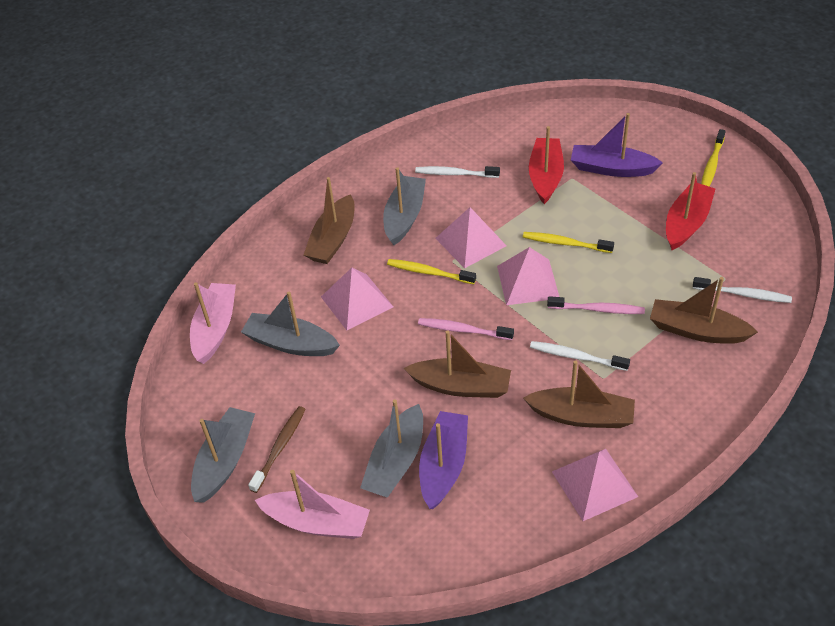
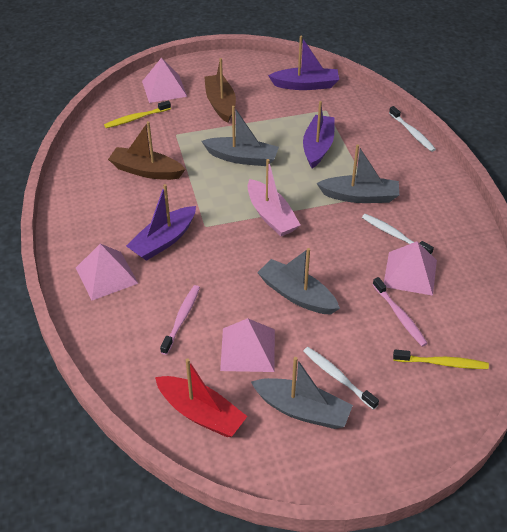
brown boat: [304,177,355,264] [404,330,511,398] [523,360,635,428] [650,277,758,344] = 4 -> [108,121,186,180] [204,58,236,123] = 2
brown toothbrush: [248,406,306,493] = 1 -> none = 0
pink boat: [190,283,236,364] [255,470,370,539] = 2 -> [248,159,300,237] = 1
purple boat: [419,411,468,509] [571,113,663,177] = 2 -> [126,184,196,261] [268,36,339,90] [303,101,335,168] = 3
red boat: [529,126,564,204] [666,172,715,250] = 2 -> [155,358,248,437] = 1
yellow toothbrush: [387,259,476,284] [523,232,614,253] [701,129,726,187] = 3 -> [104,100,171,128] [393,350,489,369] = 2

